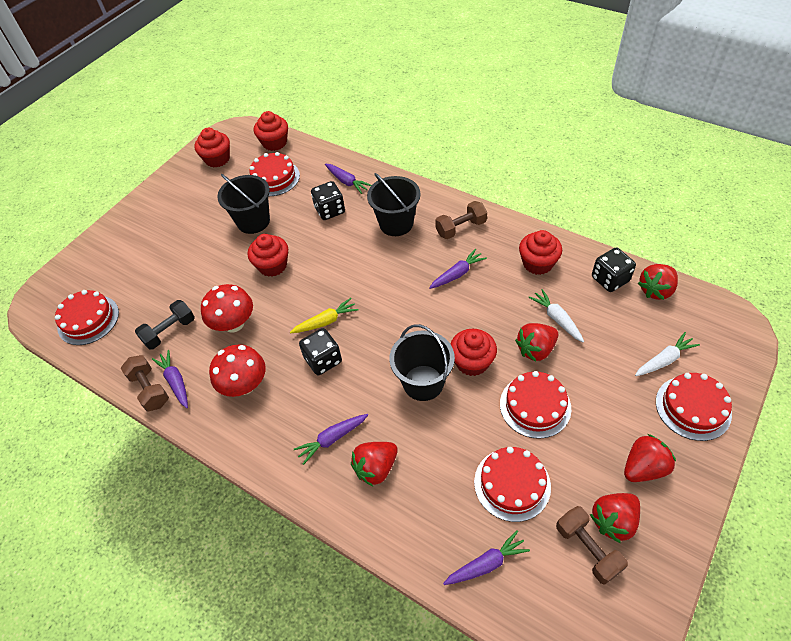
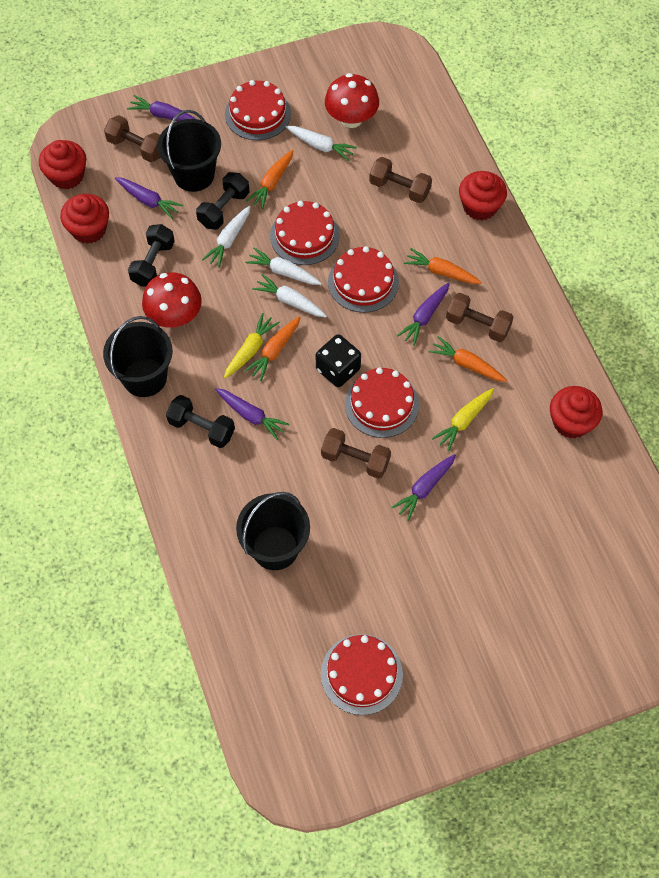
black dice: [299,328,342,375] [311,181,345,220] [592,248,636,292] = 3 -> [316,334,361,387] = 1
black dumbbell: [135,300,195,350] = 1 -> [128,224,175,287] [166,395,235,448] [196,172,249,230] = 3
brown dumbbell: [121,355,169,412] [435,201,487,239] [556,506,628,585] = 3 -> [104,115,161,162] [321,428,391,479] [369,157,432,203] [446,293,514,342] = 4
orange carrot: none = 0 -> [244,316,301,381] [246,150,293,209] [404,248,482,284] [429,336,507,382] = 4
red cupcake: [194,128,230,168] [247,234,288,277] [254,111,288,151] [450,329,497,376] [519,230,562,275] = 5 -> [39,140,86,190] [60,194,109,244] [459,171,507,221] [550,386,602,439] = 4
red strawberry: [351,442,398,486] [515,323,558,362] [590,493,640,543] [624,434,676,482] [638,264,678,300] = 5 -> none = 0
white carrot: [528,289,584,343] [635,332,700,376] = 2 -> [202,205,251,268] [245,248,322,285] [252,274,327,317] [286,126,357,161] = 4
yellow carrot: [290,298,358,333] = 1 -> [224,313,280,379] [432,388,494,451] = 2

